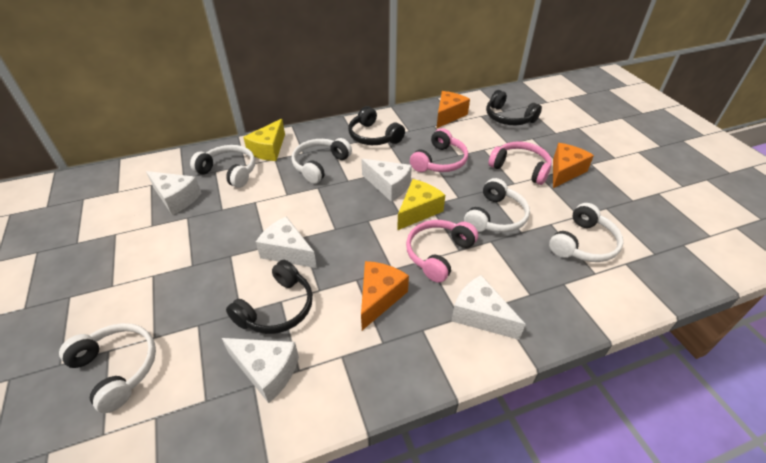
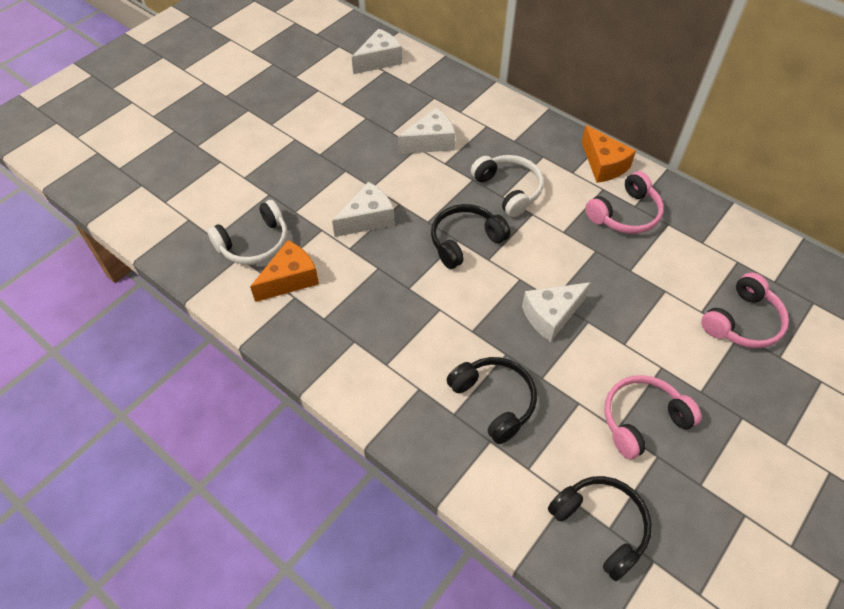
orange cheese: [361,261,409,330] [437,91,470,128] [553,143,594,188] = 3 -> [250,240,319,302] [582,125,636,183] = 2
white cheese: [146,171,201,215] [222,338,299,403] [256,216,317,268] [361,159,412,202] [452,275,526,340] = 5 -> [332,182,395,237] [352,29,402,74] [398,108,455,154] [522,282,591,342] = 4
white headphones: [59,323,156,413] [190,145,255,188] [292,138,352,184] [464,178,530,233] [549,203,623,262] = 5 -> [207,200,288,265] [471,155,544,217] = 2
yellow cheese: [243,119,285,161] [397,179,445,230] = 2 -> none = 0

